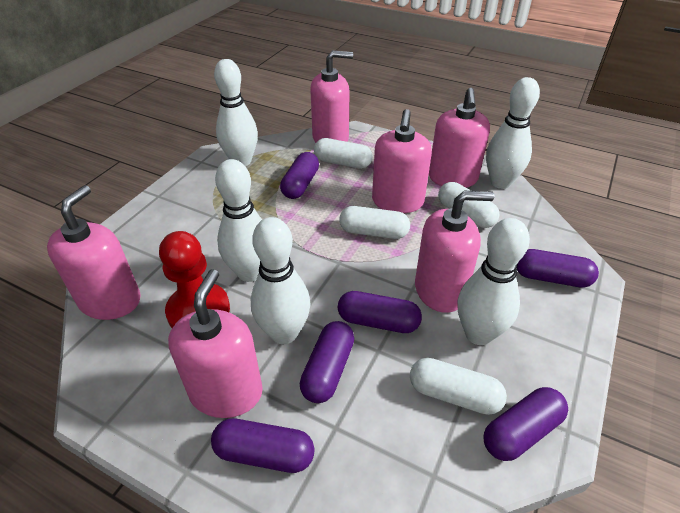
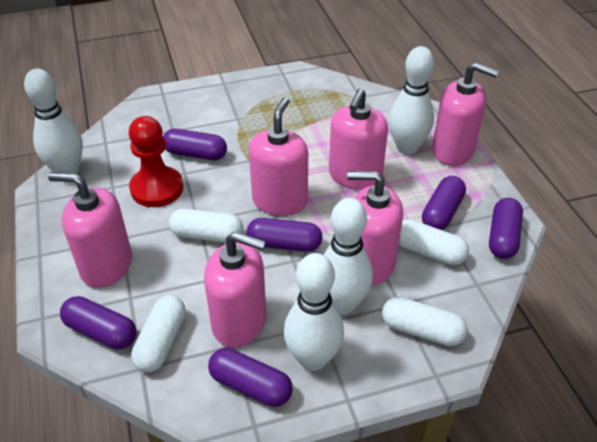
white bowling pin: [214,59,258,166] [215,159,262,282] [251,217,310,344] [457,218,530,345] [486,77,540,189] = 5 -> [24,69,83,173] [284,253,344,371] [323,198,373,315] [389,46,434,155] = 4

